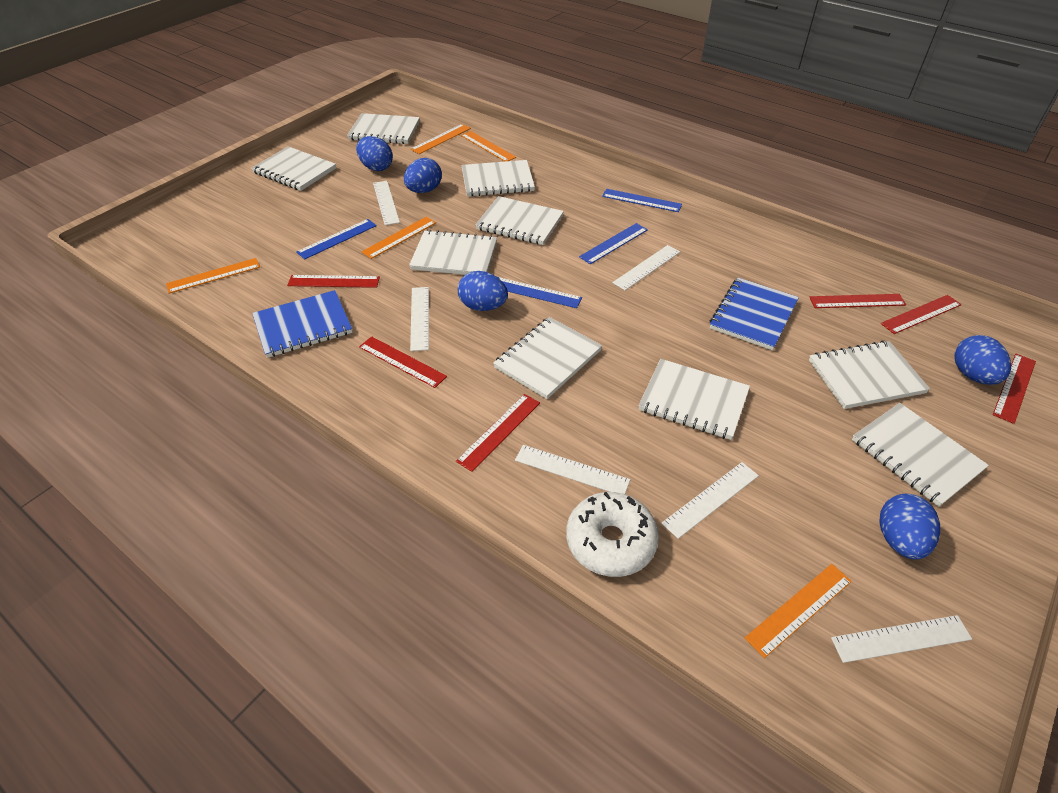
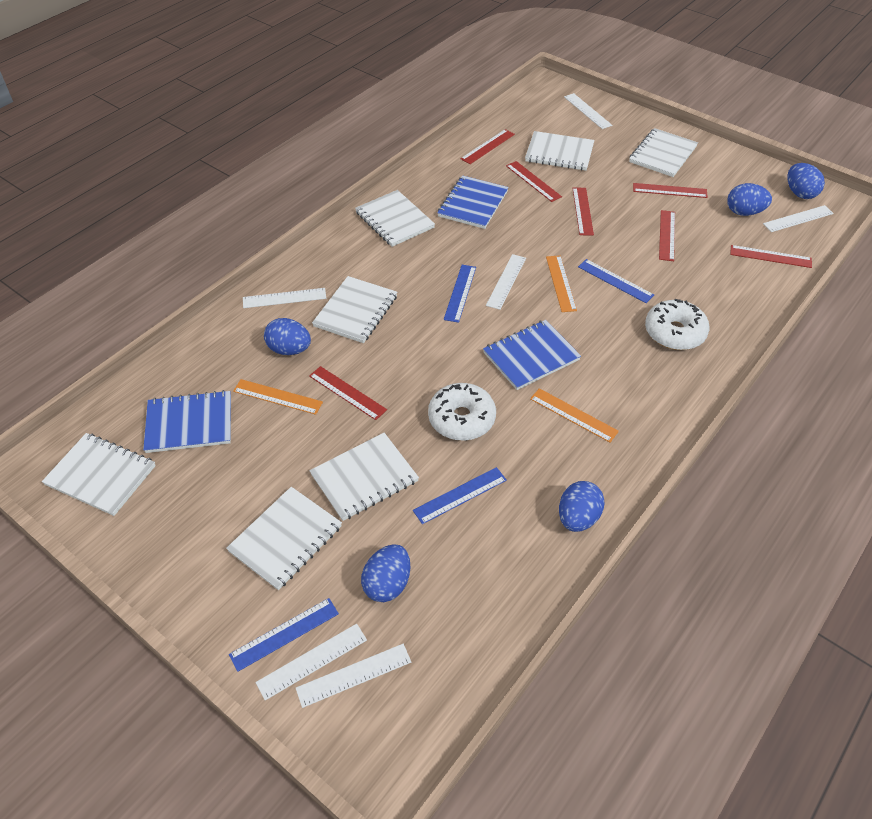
blue notebook: [252,290,352,358] [710,278,799,350] = 2 -> [143,390,231,453] [437,175,509,229] [483,320,581,390] = 3
orange ruler: [166,258,260,294] [361,217,436,259] [411,124,471,154] [461,131,516,161] [745,564,852,658] = 5 -> [233,379,323,415] [530,388,619,442] [546,256,577,312] = 3
red ruler: [287,275,380,288] [359,336,447,388] [456,394,540,472] [809,294,906,308] [881,295,962,334] [993,354,1036,424] = 6 -> [309,366,387,420] [460,129,515,164] [506,161,562,202] [572,188,594,235] [633,183,708,198] [659,210,675,261] [730,245,812,268] = 7
white donut: [566,492,659,577] = 1 -> [428,383,496,441] [645,299,709,350] = 2
white notebook: [251,146,336,191] [347,113,420,144] [409,230,497,275] [462,160,535,197] [475,196,564,245] [493,317,602,399] [638,359,750,440] [809,341,930,409] [852,403,989,507] = 9 -> [42,433,156,516] [226,487,342,590] [309,433,419,521] [312,276,397,343] [355,190,435,247] [525,131,594,171] [629,128,698,177] = 7

